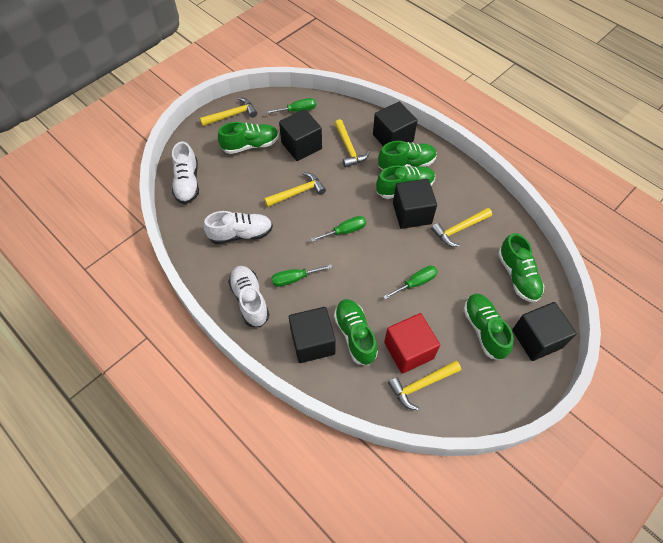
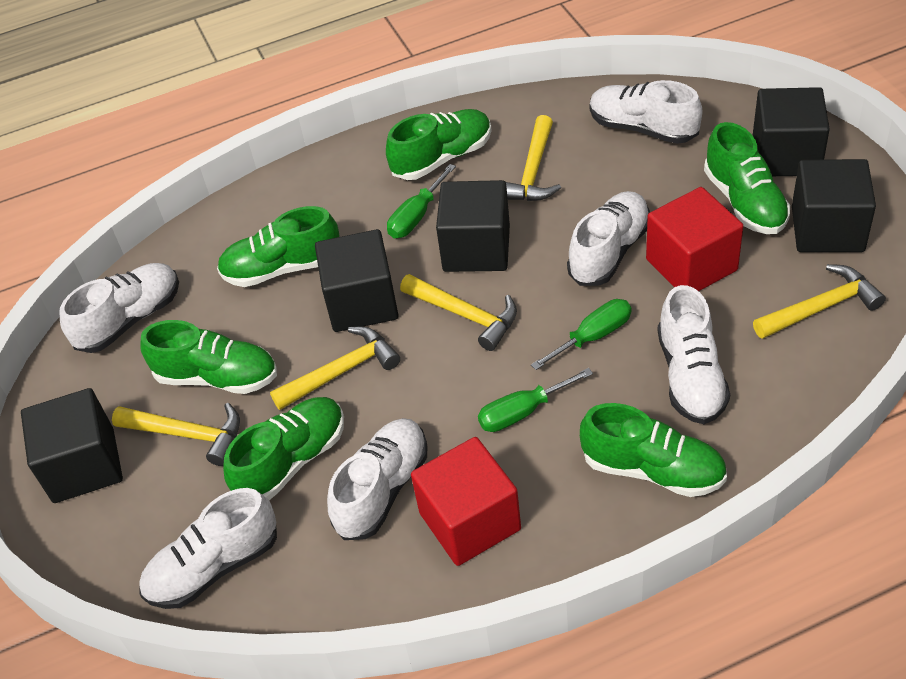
green screwdriver: [265,98,316,114] [271,264,333,287] [311,216,366,242] [383,266,438,300] = 4 -> [387,164,456,238] [478,368,593,432] [531,299,632,370] = 3
red cube: [384,313,440,374] = 1 -> [411,437,521,566] [646,187,743,291] = 2
white shoe: [172,141,199,204] [203,211,273,244] [228,266,269,327] = 3 -> [60,263,179,353] [139,488,277,609] [327,418,427,540] [567,191,650,286] [590,80,702,144] [657,285,730,424] = 6

